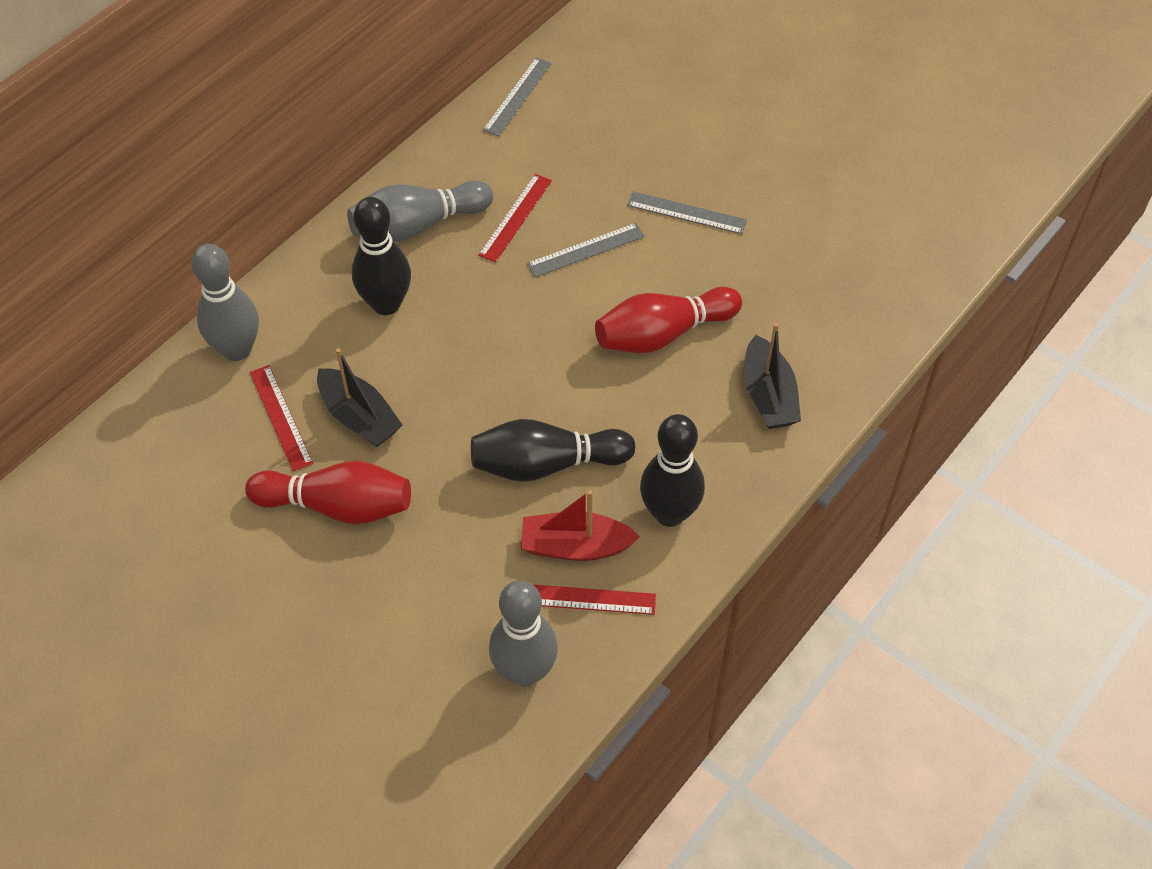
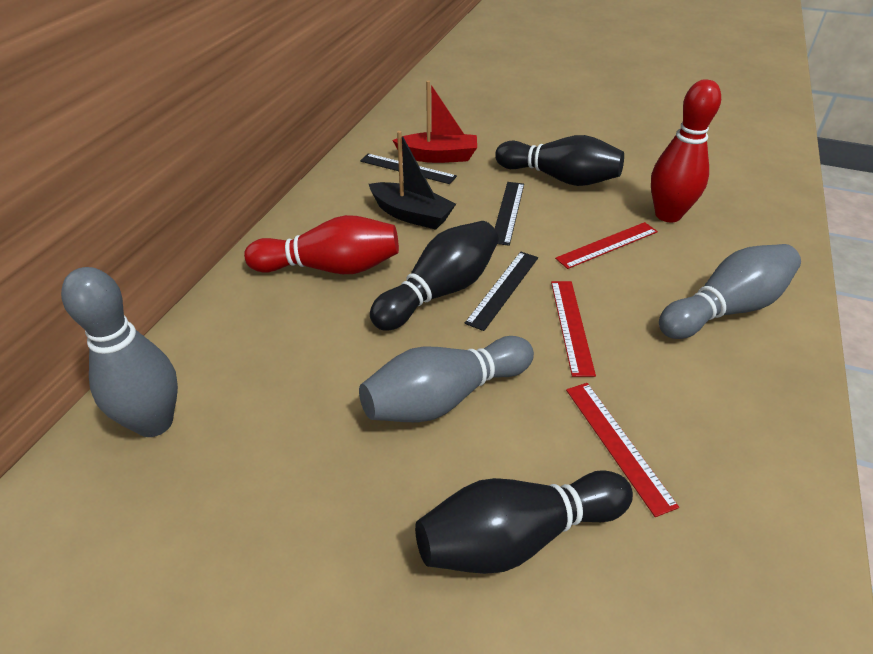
black boat: [317,348,403,447] [744,323,801,429] = 2 -> [369,131,456,230] = 1
black ruler: none = 0 -> [360,154,457,184] [465,251,538,331] [495,182,524,246] = 3
grey ruler: [483,57,552,137] [527,223,645,278] [627,191,747,234] = 3 -> none = 0

